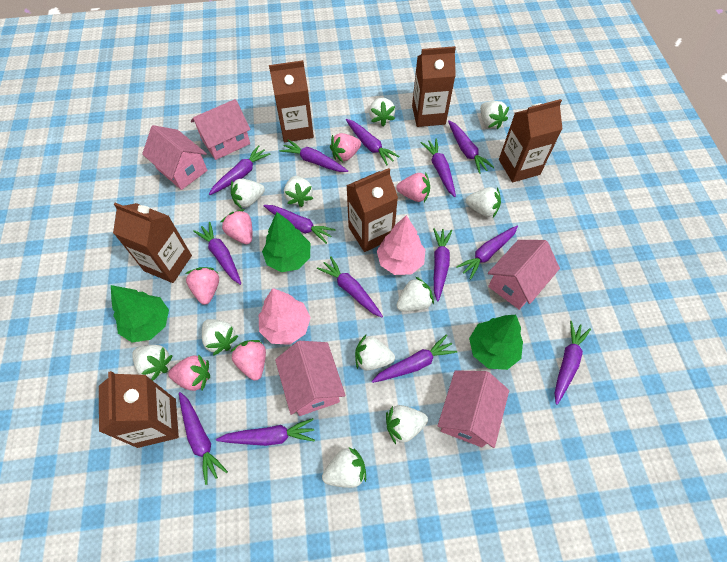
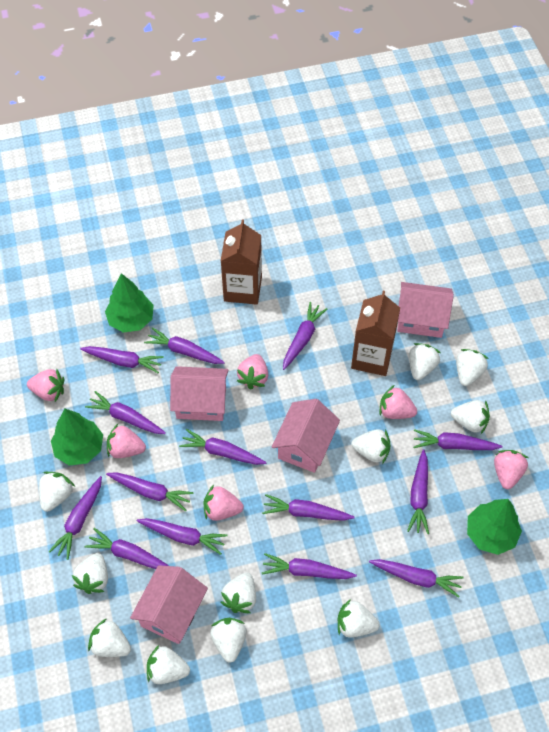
brown carton: [99,371,179,448] [113,203,192,283] [269,60,314,142] [346,168,398,252] [412,46,456,127] [499,99,562,182] = 6 -> [221,219,262,305] [351,291,400,376] = 2
pink house: [142,125,208,190] [191,99,250,160] [275,341,346,416] [438,370,509,448] [488,240,560,310] = 5 -> [130,565,208,644] [170,366,229,421] [272,399,340,473] [397,282,454,338] = 4
pink tree: [259,288,311,345] [377,215,426,275] = 2 -> none = 0

